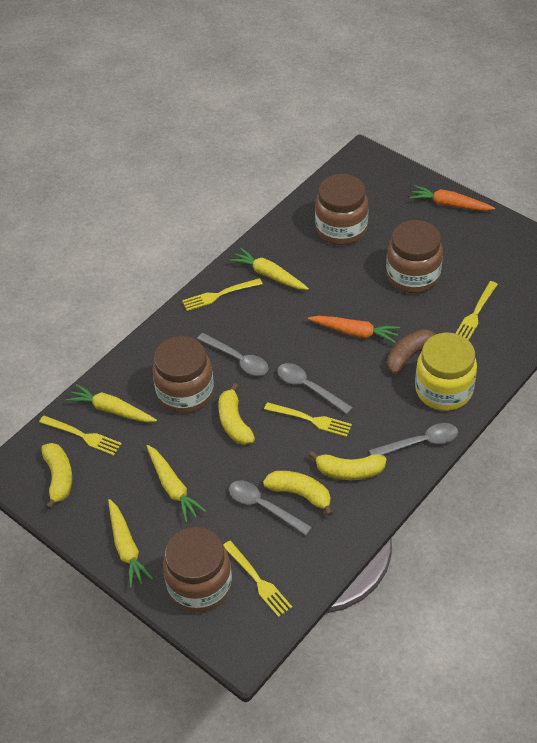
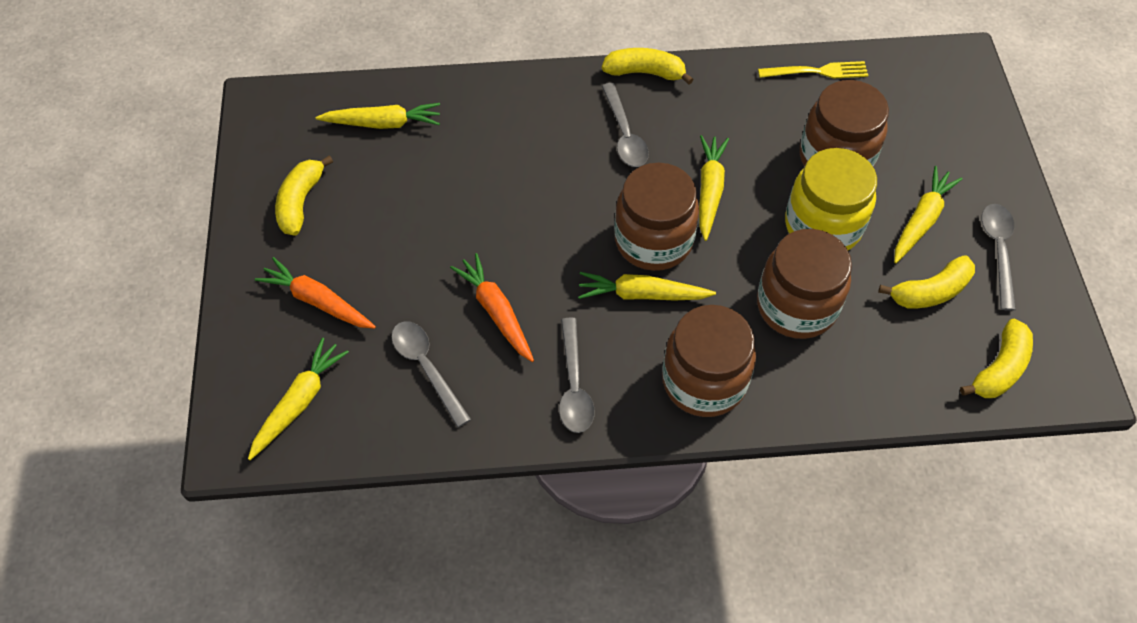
brown banana: [387,329,436,374] = 1 -> none = 0
yellow carrot: [66,384,157,422] [108,499,153,588] [147,445,206,523] [230,248,309,290] = 4 -> [248,338,349,460] [316,103,440,129] [578,272,716,301] [699,135,729,241] [894,166,962,263] = 5
yellow fork: [39,415,122,456] [182,278,262,311] [223,540,292,617] [264,402,352,437] [455,281,498,340] = 5 -> [758,61,868,79] = 1

